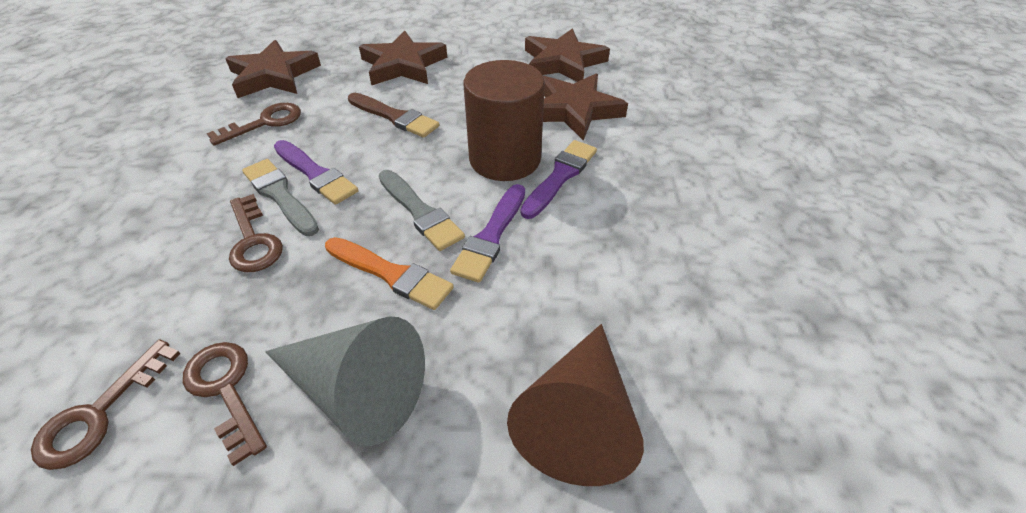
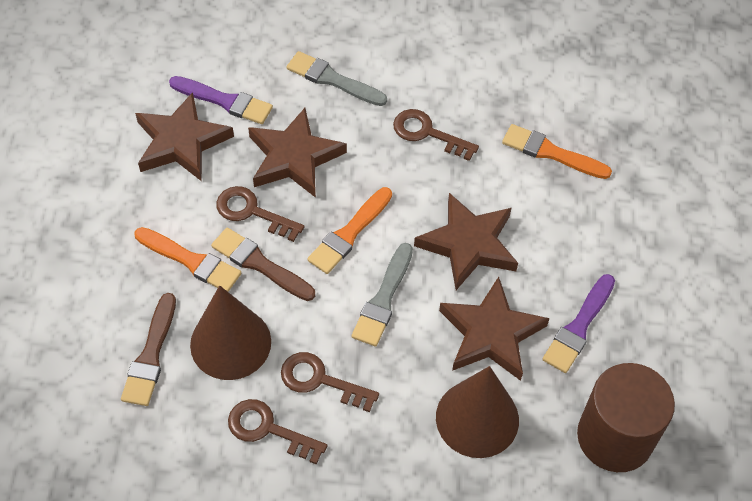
brown brush: [348,93,439,138] = 1 -> [121,293,176,406] [211,227,315,301] = 2
brown cone: [507,324,644,486] = 1 -> [190,285,271,380] [436,366,519,458] = 2
grey cone: [265,316,425,446] = 1 -> none = 0
orange brush: [325,237,454,310] = 1 -> [134,227,241,292] [307,187,392,274] [502,124,612,179] = 3
purple brush: [274,140,358,205] [450,184,525,283] [520,140,597,219] = 3 -> [169,76,273,124] [542,274,615,373] = 2

